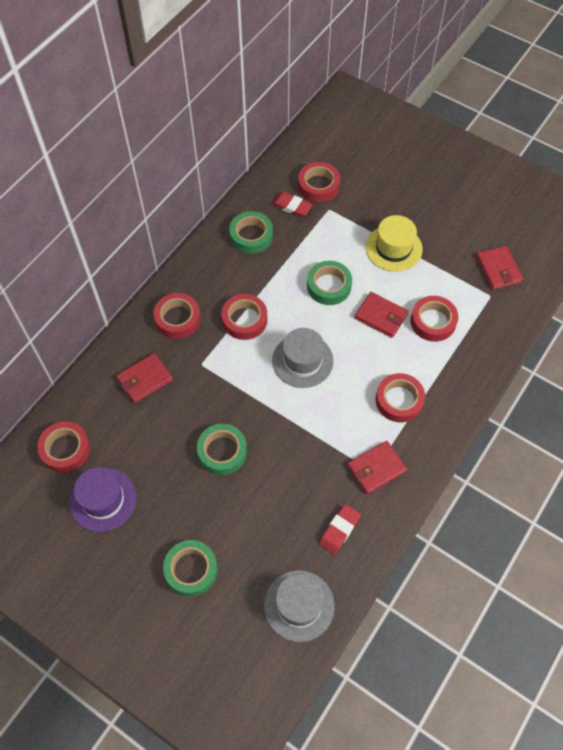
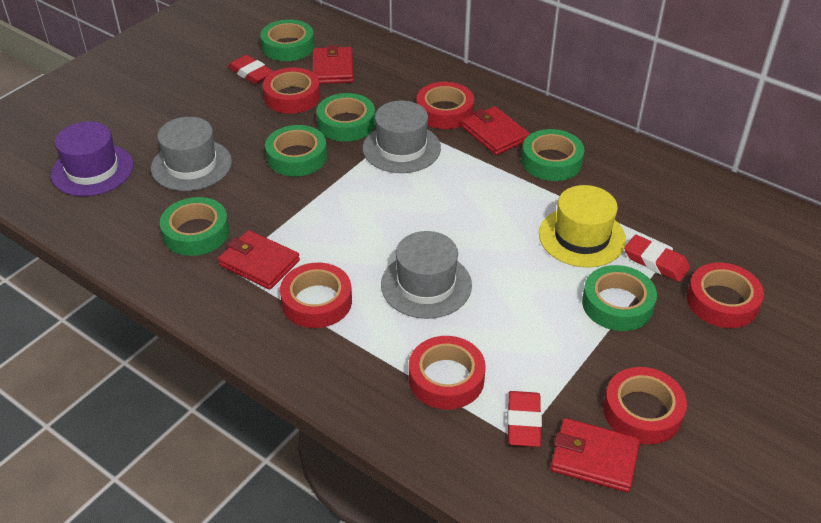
green tape: [163,540,218,597] [197,424,247,475] [229,211,273,254] [307,261,352,305] = 4 -> [160,197,229,256] [260,19,314,61] [265,125,327,176] [316,93,375,142] [522,129,584,181] [582,265,657,331] = 6
grey hat: [264,570,335,642] [272,328,333,388] = 2 -> [151,117,232,191] [363,101,441,173] [381,231,472,319] = 3
red eraser: [271,192,313,217] [319,504,361,555] = 2 -> [228,55,274,84] [507,391,542,447] [624,235,690,282] = 3

